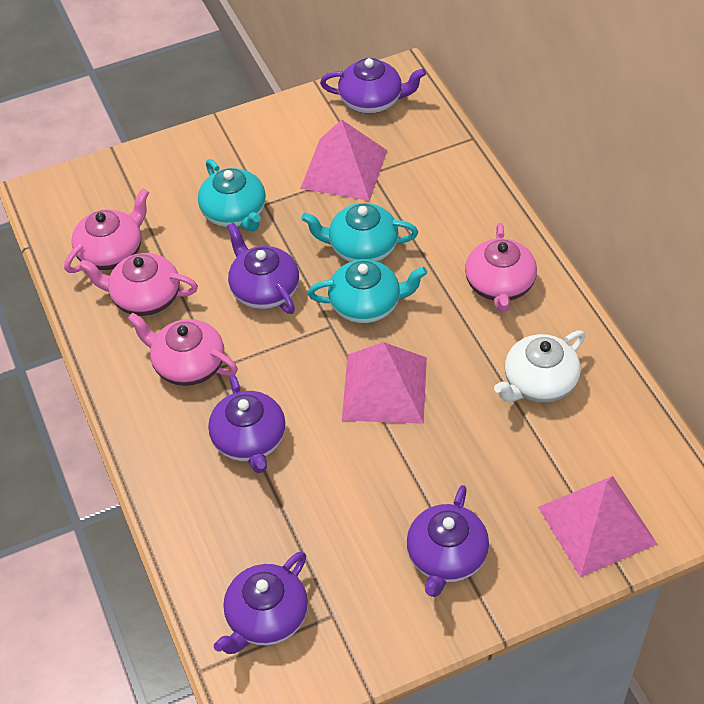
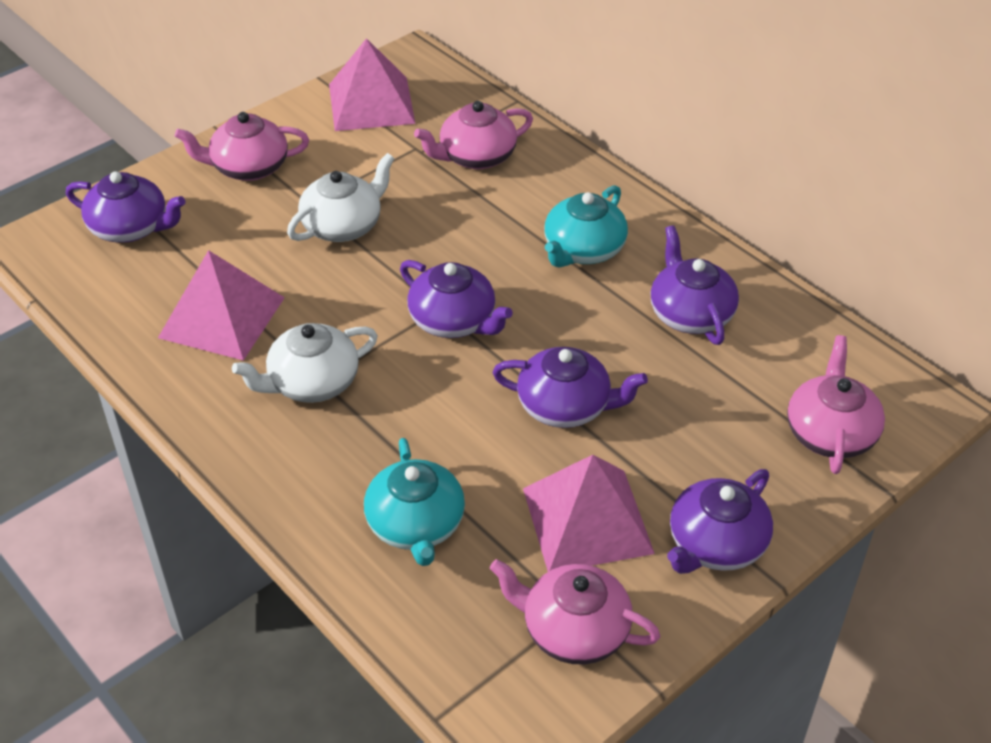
turquoise teapot: [198,159,266,232] [301,203,418,262] [308,259,427,323] = 3 -> [364,438,465,566] [544,185,628,268] = 2
white teapot: [494,331,585,403] = 1 -> [232,323,378,403] [287,153,395,242] = 2

